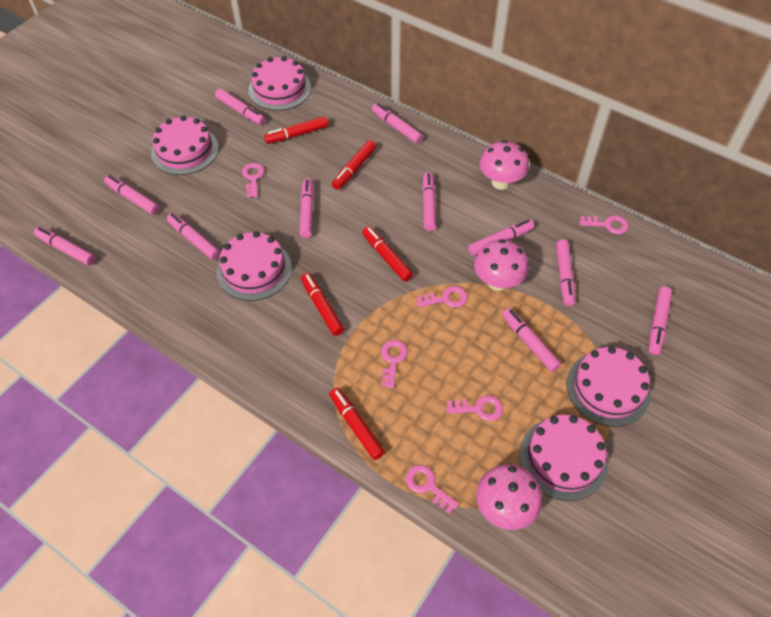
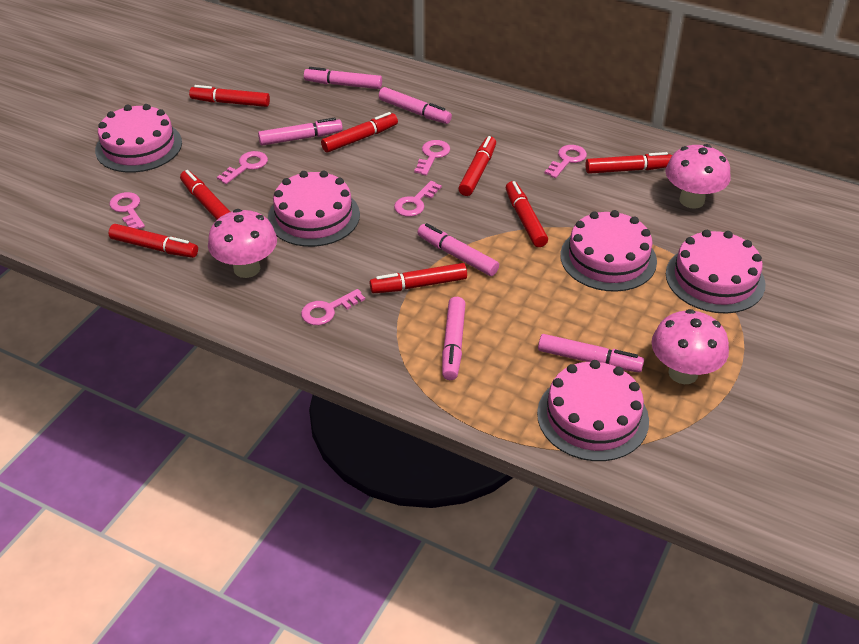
pink marker: [34,227,96,266] [104,175,160,215] [167,213,220,260] [215,89,265,125] [300,179,314,238] [372,103,423,144] [422,172,436,231] [468,219,534,256] [502,308,561,372] [556,240,575,306] [648,287,672,355] = 11 -> [258,118,343,146] [304,67,382,89] [379,87,452,124] [417,223,499,276] [442,297,465,380] [538,334,644,373] = 6
red marker: [264,116,328,144] [301,273,344,336] [329,388,385,460] [332,140,376,190] [362,226,413,282] = 5 -> [109,224,198,258] [180,170,230,220] [189,85,270,107] [321,112,398,152] [370,263,467,293] [458,136,496,196] [506,181,548,247] [586,152,672,174] = 8

